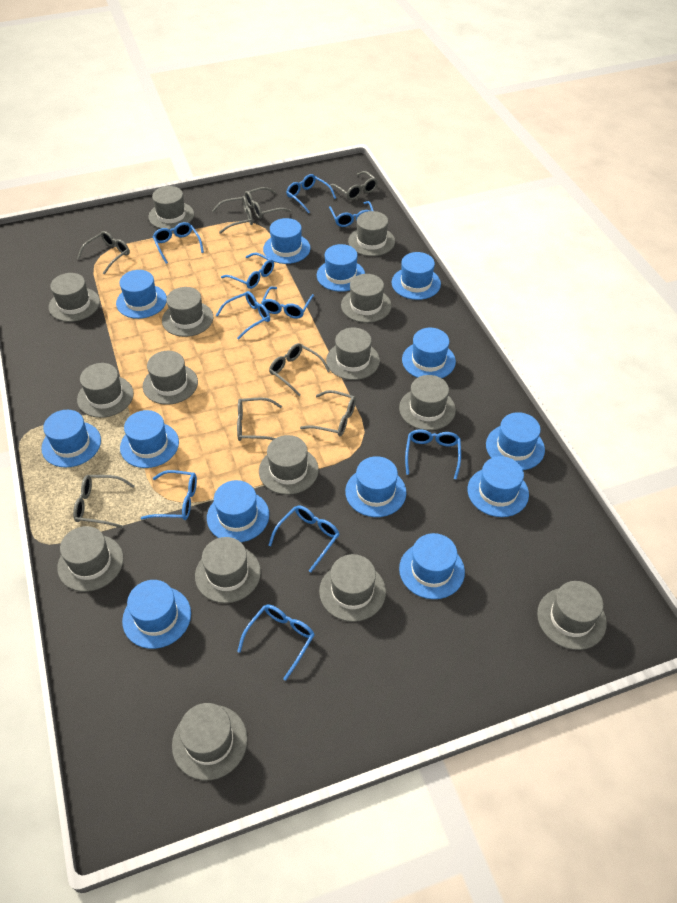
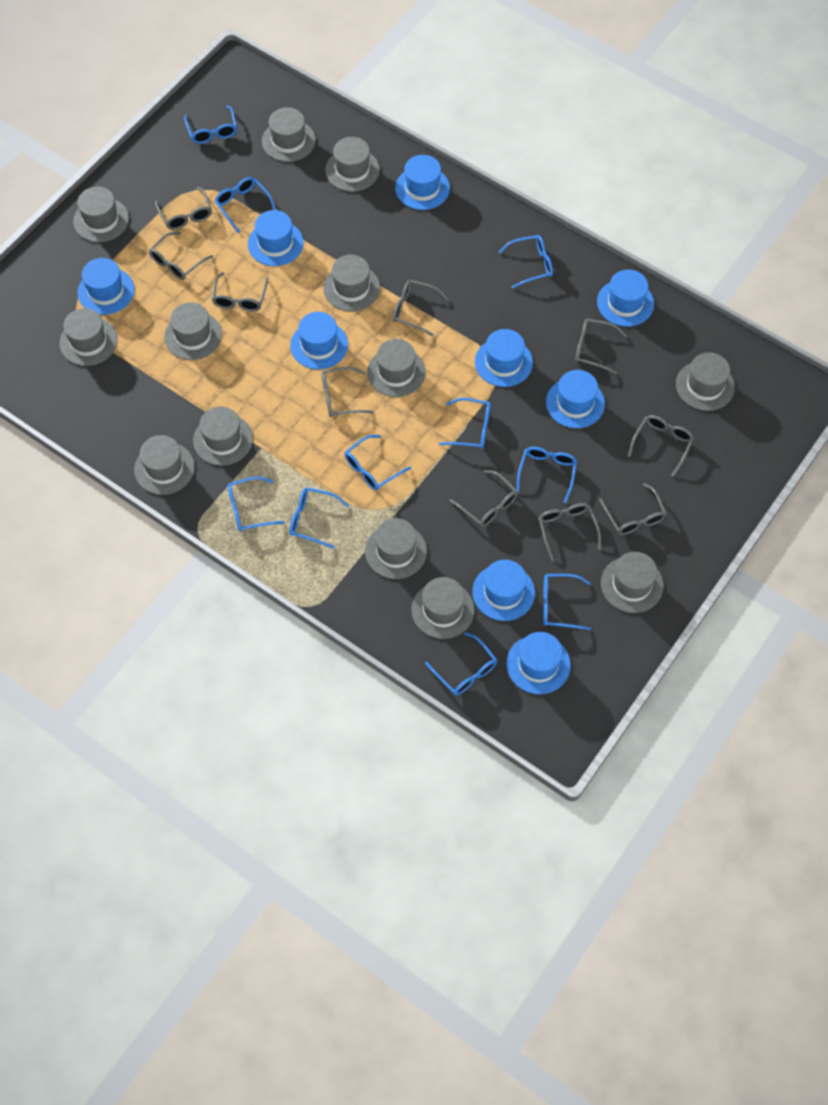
blue hat: [41,410,101,467] [116,270,167,319] [120,410,179,468] [122,580,191,649] [207,480,269,542] [263,218,310,264] [317,244,365,292] [345,456,406,517] [392,252,441,300] [399,533,465,599] [402,328,456,378] [468,456,529,517] [486,412,545,470] = 13 -> [78,258,135,315] [248,210,304,266] [290,312,348,369] [395,155,450,210] [472,560,535,621] [475,329,533,387] [506,632,571,694] [546,370,605,428] [597,270,654,327] = 9
grey glasses: [73,475,135,528] [77,231,130,275] [212,196,253,234] [237,397,282,441] [245,187,291,219] [269,343,330,396] [300,390,356,436] [330,171,378,200] = 8 -> [149,232,213,280] [155,187,212,230] [212,272,268,312] [322,367,374,417] [393,280,449,336] [450,470,518,527] [538,503,601,561] [575,319,627,374] [599,483,667,535] [628,415,694,477] = 10
grey hat: [49,273,100,322] [57,526,124,592] [77,363,134,418] [143,351,198,405] [148,186,194,229] [162,287,213,337] [172,703,248,780] [195,537,261,603] [259,435,319,495] [319,554,386,622] [326,327,380,380] [341,274,392,323] [348,211,395,256] [399,375,456,430] [537,581,607,650] = 15 -> [59,308,118,366] [73,187,129,242] [134,435,195,495] [164,302,222,360] [193,406,253,466] [262,107,316,162] [323,255,380,311] [325,137,380,192] [365,518,427,579] [367,339,426,397] [411,577,475,639] [601,552,664,613] [676,352,735,411] = 13

